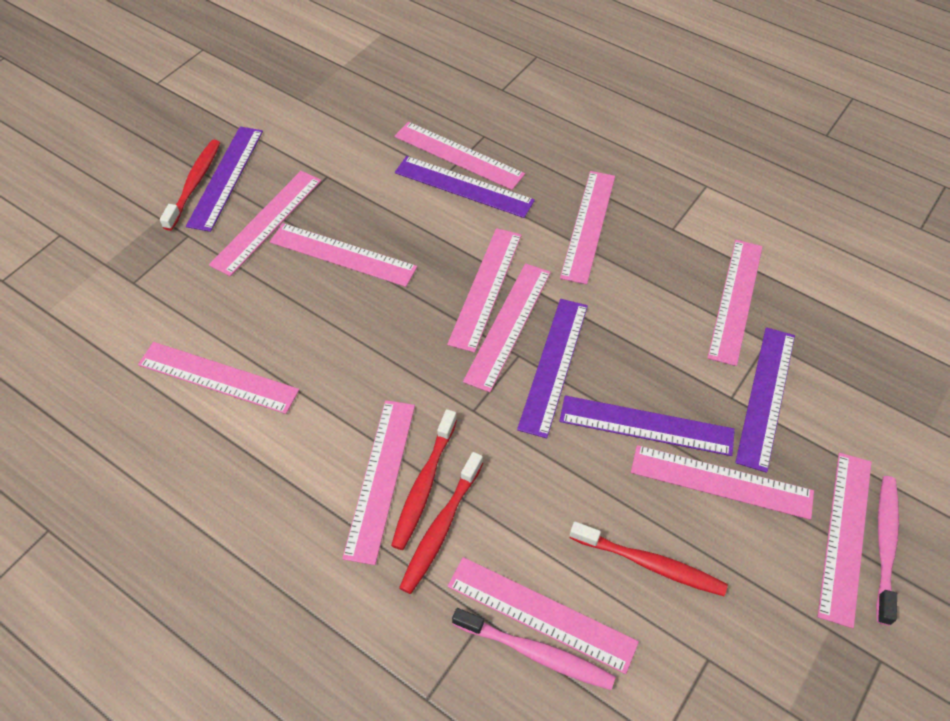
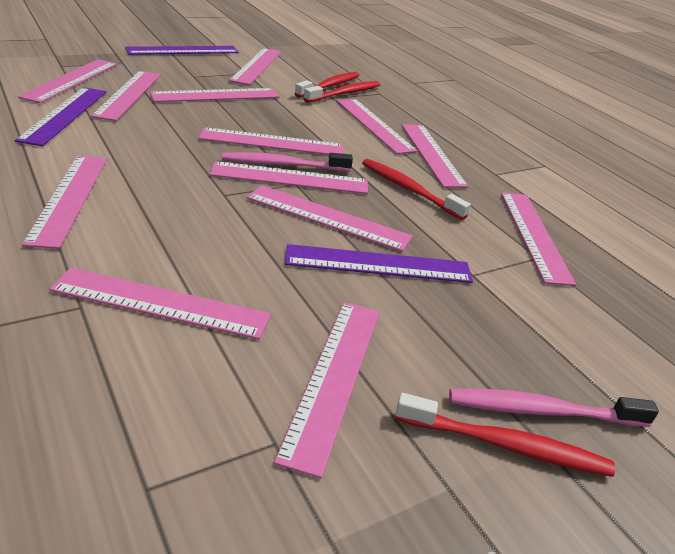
pink ruler: [138,342,299,414] [209,171,321,277] [270,223,417,287] [342,400,415,565] [394,122,525,190] [447,228,522,353] [448,557,639,674] [463,263,551,392] [560,171,615,285] [631,445,814,520] [707,240,763,366] [818,453,872,628] = 12 -> [18,59,117,103] [22,155,107,249] [50,268,271,340] [91,71,161,121] [150,88,279,102] [199,127,343,155] [210,161,368,194] [229,48,281,85] [247,185,413,252] [274,302,380,478] [337,99,417,154] [402,124,468,188] [501,192,576,286] = 13
purple ruler: [186,127,263,232] [395,156,535,218] [517,299,588,438] [559,395,735,456] [735,327,795,473] = 5 -> [15,87,106,146] [125,46,239,55] [285,244,473,283] = 3

